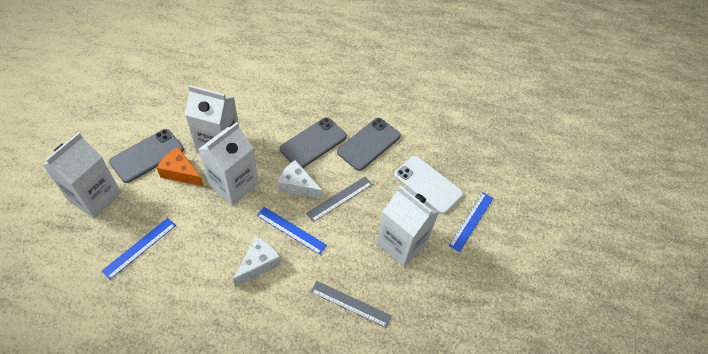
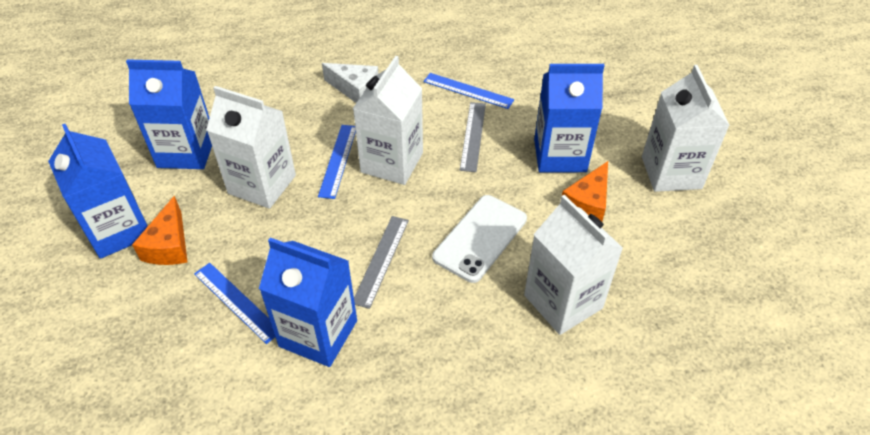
blue carton: none = 0 -> [48,124,148,259] [126,59,212,169] [259,238,357,367] [534,64,604,173] = 4
grey phone: [109,129,184,183] [280,117,347,168] [337,118,401,171] = 3 -> none = 0
orange cheese: [157,147,203,186] = 1 -> [132,196,188,265] [562,161,608,221] = 2
white cheese: [233,236,281,287] [277,160,323,199] = 2 -> [322,63,378,103] = 1

